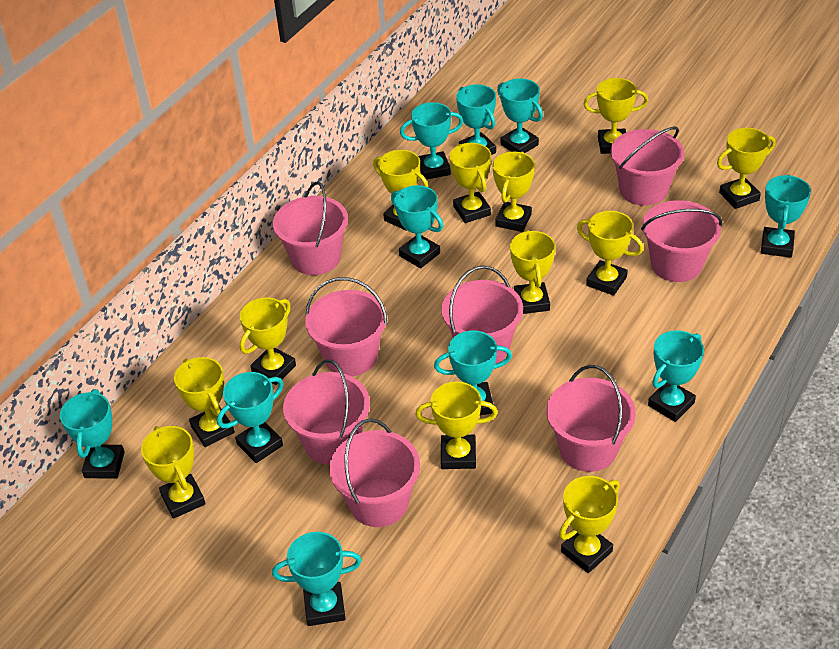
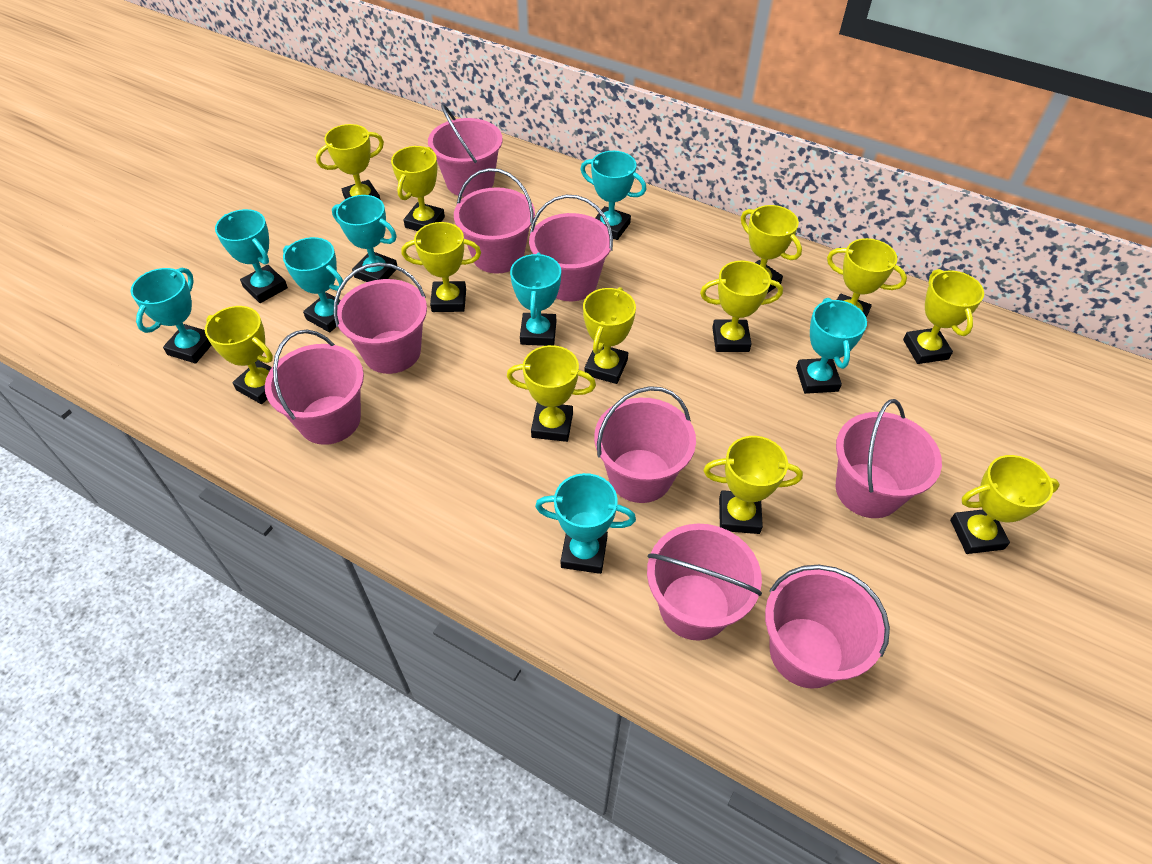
pink bucket: [273,182,348,275] [283,359,370,464] [305,277,387,376] [329,418,420,527] [441,265,523,364] [547,365,636,472] [611,126,684,206] [641,200,722,282] = 8 -> [265,330,364,445] [334,262,427,374] [428,104,502,197] [454,168,535,274] [529,195,613,301] [594,386,696,503] [647,524,762,641] [765,565,890,689] [835,399,942,518] = 9
turquoise trophy: [60,389,125,478] [217,372,284,463] [272,532,362,626] [391,185,443,269] [400,102,463,180] [434,330,512,415] [456,84,496,155] [497,78,543,153] [648,330,704,422] [761,175,811,258] = 10 -> [131,268,212,364] [215,209,288,303] [283,237,344,332] [332,195,397,282] [510,253,561,346] [535,473,636,574] [580,151,647,240] [796,298,867,394] = 8

